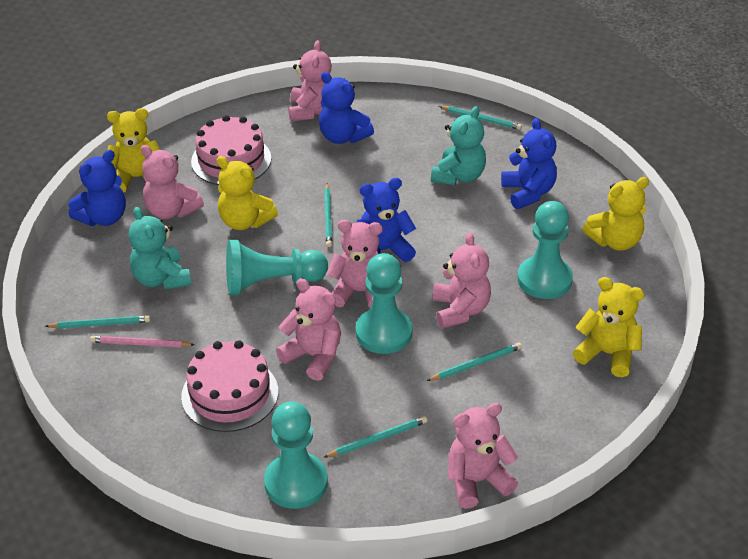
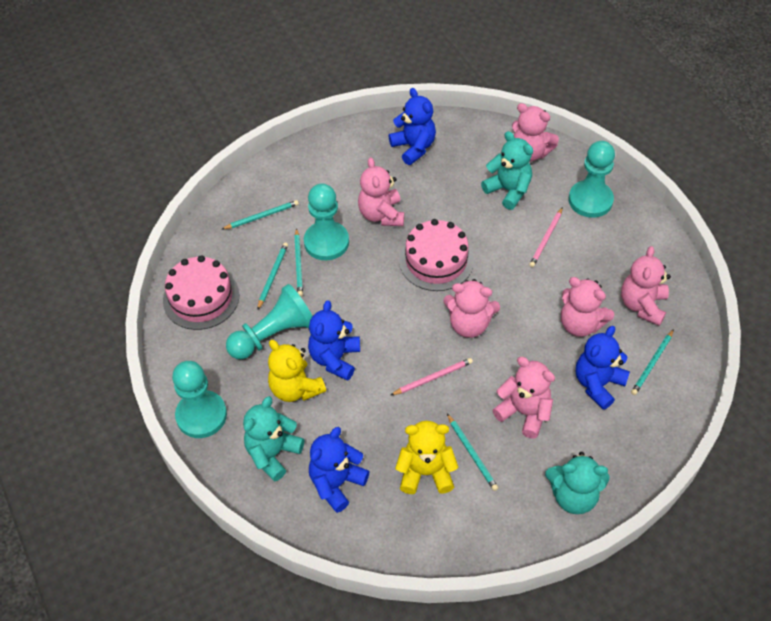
pink pencil: [90,336,195,348] = 1 -> [391,358,473,395] [529,207,563,267] = 2
turquoise teddy bear: [129,207,191,290] [431,106,486,185] = 2 -> [243,396,304,481] [481,131,533,210] [545,452,610,514] = 3
yellow teddy bear: [107,108,160,193] [217,156,278,230] [573,277,644,377] [582,177,649,251] = 4 -> [268,340,326,402] [395,421,459,494] = 2

